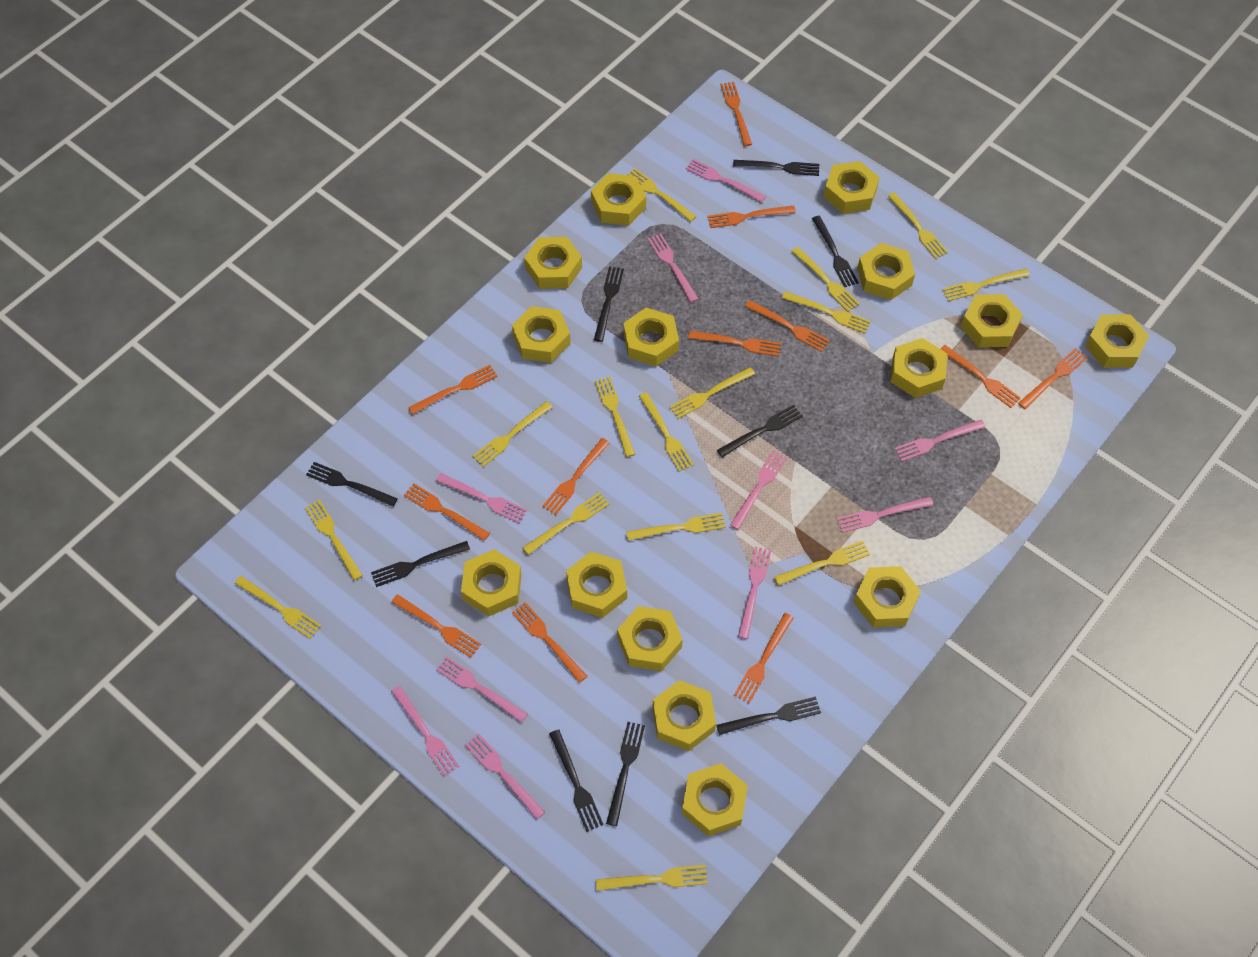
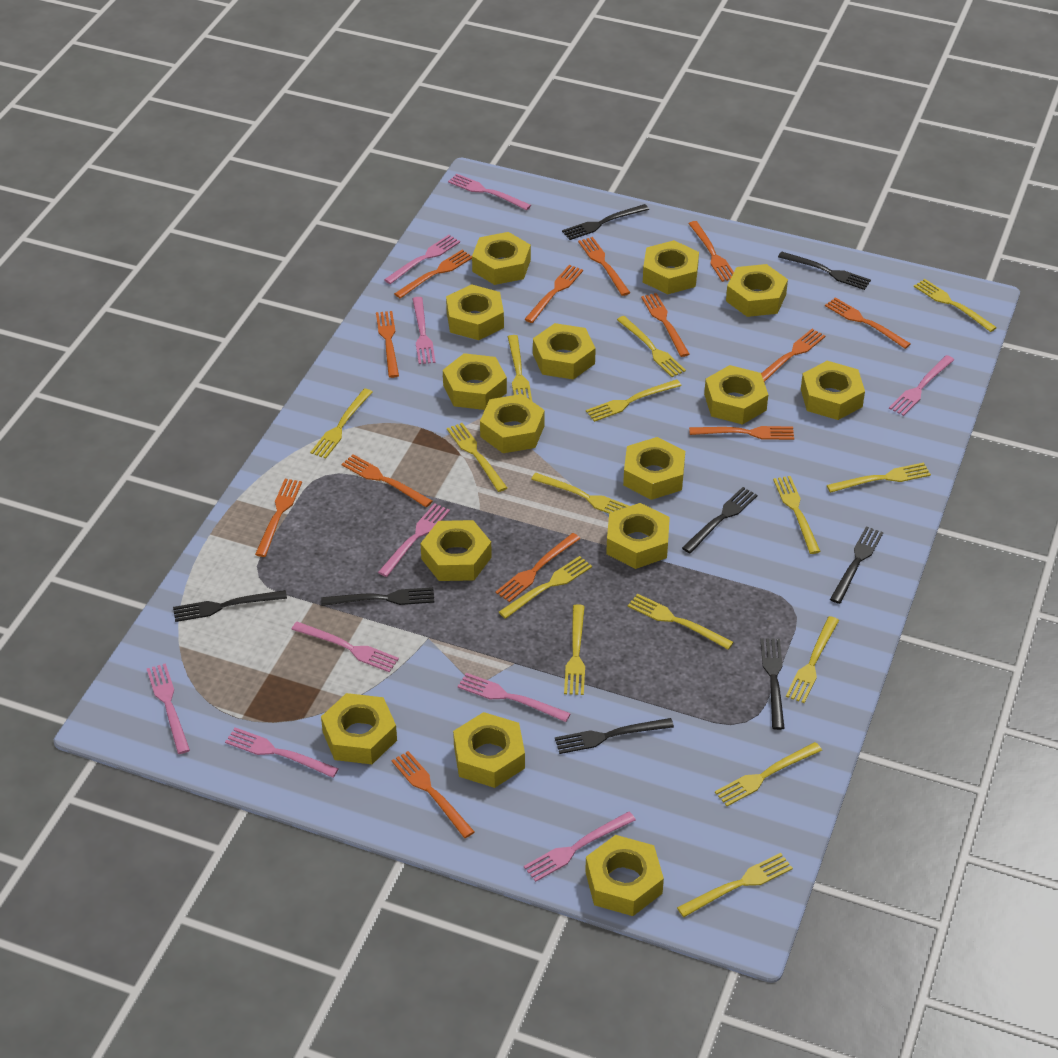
black fork: [306,462,398,507] [371,541,470,587] [549,729,604,832] [594,266,624,342] [606,722,645,826] [716,697,821,735] [717,405,803,457] [733,160,819,176] [812,216,859,287] = 9 -> [173,590,287,622] [321,587,435,606] [555,718,674,754] [562,204,649,240] [682,487,758,553] [761,639,785,730] [778,251,871,290] [830,526,883,604] = 8
orange fork: [391,594,481,658] [404,483,490,541] [408,365,498,415] [512,602,587,683] [543,438,610,515] [688,331,781,356] [708,205,796,228] [720,82,752,146] [734,613,794,703] [745,300,830,352] [941,345,1021,408] [1018,348,1088,409] = 12 -> [255,479,302,557] [341,454,432,507] [376,311,399,378] [392,751,475,838] [394,250,472,299] [496,533,581,602] [524,265,583,323] [578,237,630,296] [641,293,690,357] [688,221,734,282] [689,426,794,440] [761,329,825,382] [825,297,911,349] = 13

